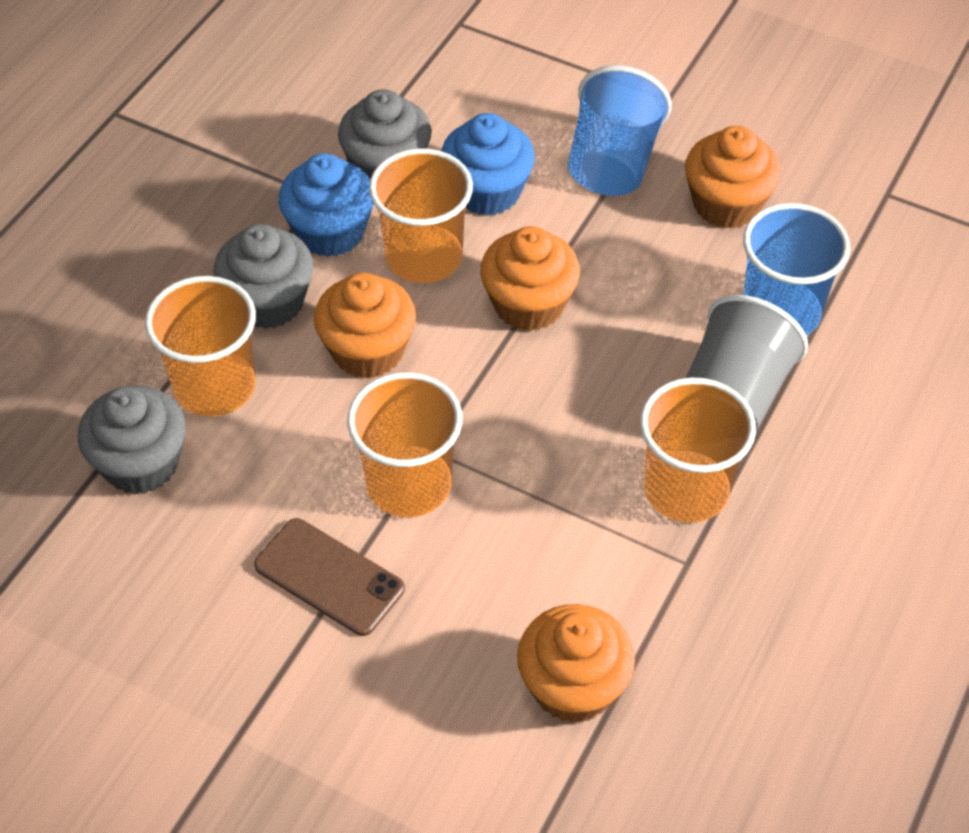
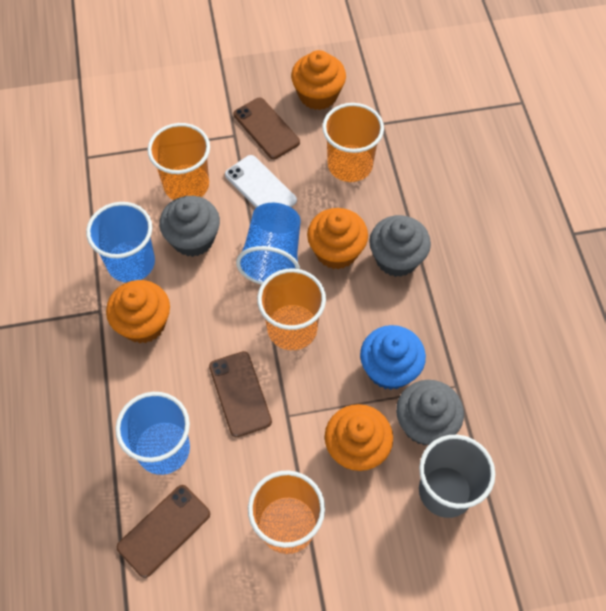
blue cup: [568,65,672,196] [743,203,850,336] = 2 -> [86,202,155,283] [115,392,190,475] [236,203,301,285] = 3
blue cupcake: [278,153,374,257] [441,113,535,216] = 2 -> [360,325,426,390] = 1
brown phone: [254,518,405,636] = 1 -> [117,485,210,578] [209,351,272,437] [234,98,300,159] = 3
white phone: none = 0 -> [225,155,297,208] = 1

